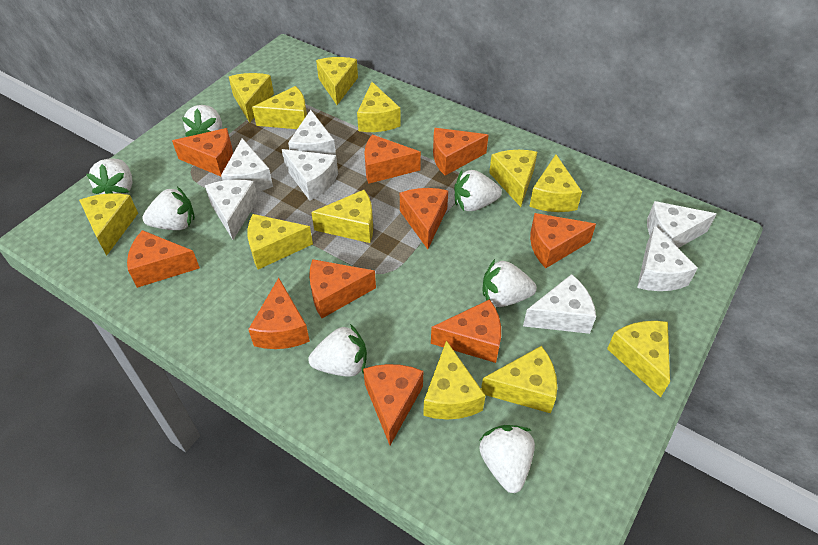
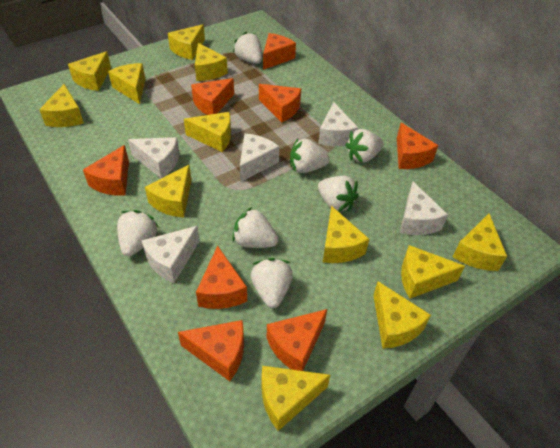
orange cheese: [127,230,200,288] [172,128,233,176] [248,278,310,349] [309,259,376,318] [363,364,423,445] [364,135,421,184] [400,188,448,249] [431,299,501,363] [433,128,489,176] [530,213,596,268] = 10 -> [83,145,129,196] [178,320,244,381] [191,78,234,115] [196,246,247,309] [259,84,301,123] [263,33,296,70] [267,309,327,371] [397,123,438,169] = 8
white cheese: [205,179,258,240] [221,138,273,192] [282,149,338,201] [288,110,336,155] [523,274,596,334] [637,225,698,291] [647,201,716,248] = 7 -> [128,137,180,178] [141,226,200,283] [240,134,279,182] [318,102,358,146] [400,182,448,235] = 5

